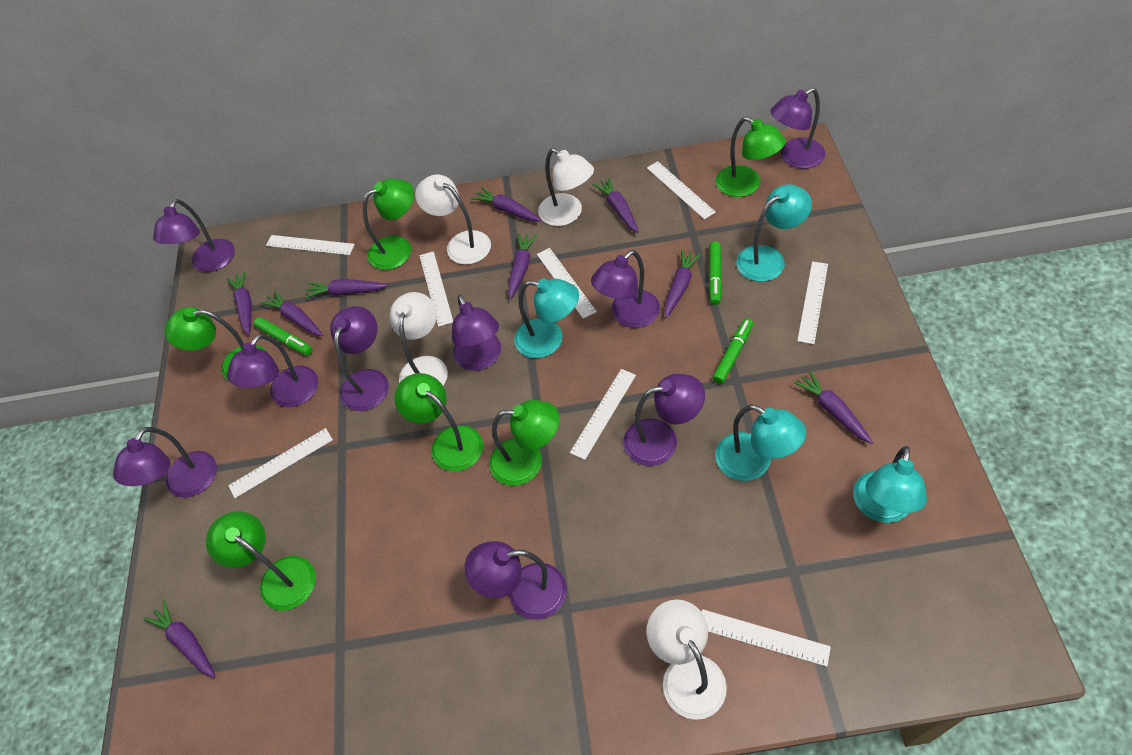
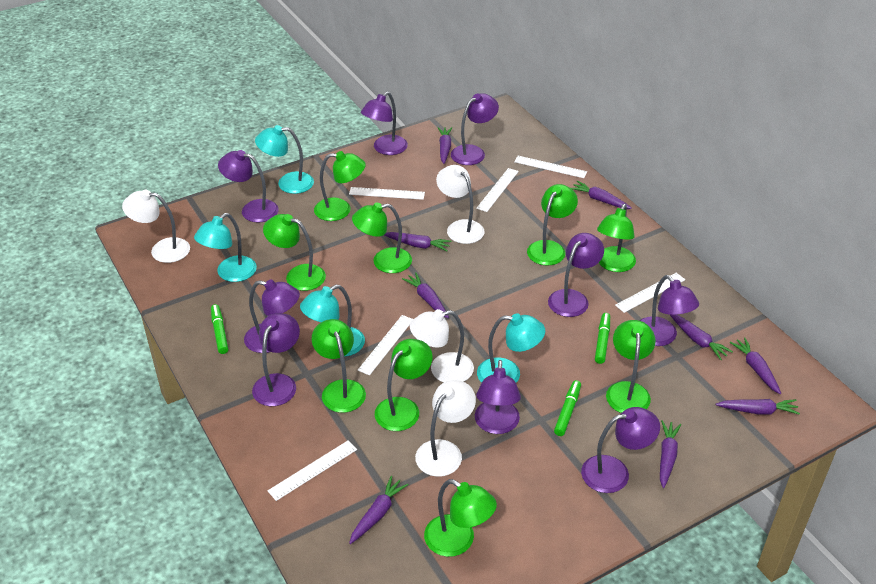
green lamp: [164,307,267,380] [206,511,316,611] [363,178,414,270] [394,373,483,471] [489,400,560,486] [716,117,786,197] = 6 -> [263,214,326,291] [312,319,366,413] [314,151,366,221] [352,202,412,273] [375,339,433,431] [424,479,497,557] [527,184,578,266] [597,204,636,272] [606,320,656,413] = 9
white ruler: [228,428,333,498] [266,235,355,255] [419,251,453,327] [537,248,597,319] [570,369,636,460] [647,161,716,219] [702,609,831,667] [797,261,828,344] = 8 -> [268,440,357,501] [349,187,425,200] [358,315,413,375] [476,168,519,212] [514,156,587,178] [615,273,685,313] = 6

